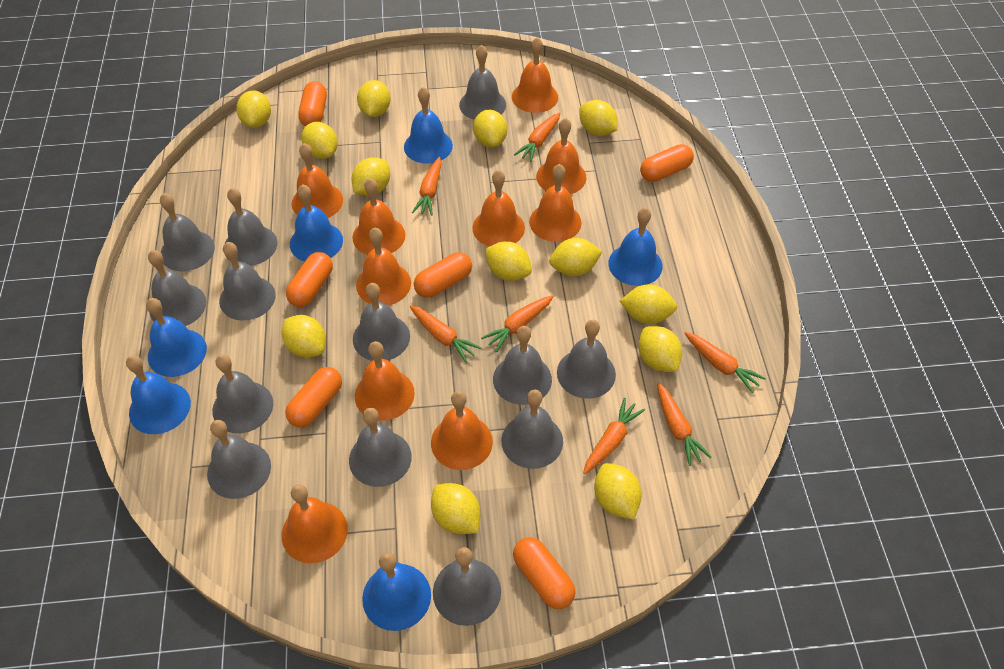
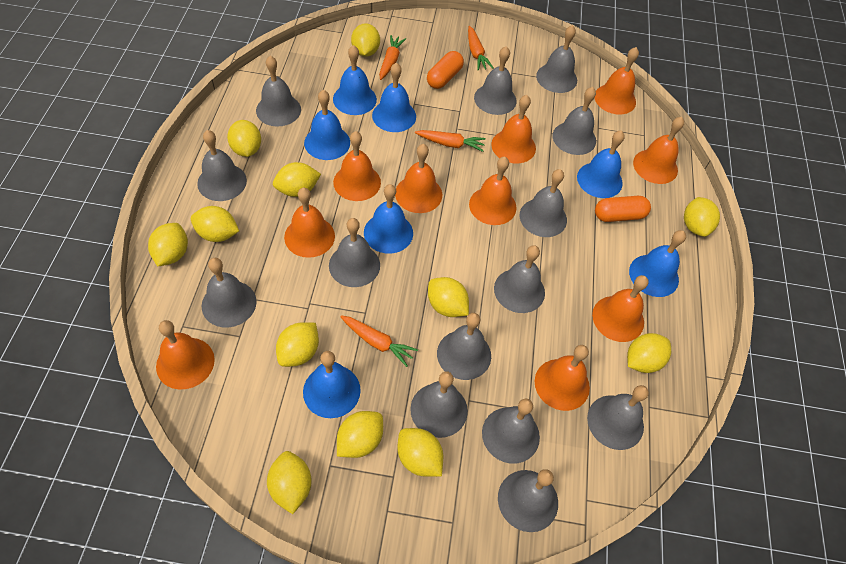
blue bell: [126,355,191,434] [146,298,207,377] [290,184,343,261] [362,553,431,631] [404,87,453,164] [608,208,663,286] = 6 -> [303,351,361,418] [304,90,350,160] [333,45,377,115] [364,184,413,254] [372,63,416,132] [577,130,625,198] [629,230,686,297] = 7
grey bell: [148,250,206,326] [160,193,215,271] [207,420,271,499] [212,354,273,433] [219,242,276,321] [225,188,278,266] [349,408,412,487] [353,283,410,361] [433,547,501,626] [459,45,506,120] [493,326,552,405] [501,390,563,469] [557,320,616,399] = 13 -> [197,130,247,201] [202,258,257,327] [256,56,301,126] [329,218,380,287] [410,371,468,438] [437,313,491,380] [474,46,517,115] [482,398,540,464] [494,245,545,313] [498,469,558,532] [519,169,567,237] [536,25,577,93] [553,87,596,155] [587,385,649,450] = 14
orange capsule: [285,367,342,427] [286,252,333,307] [298,81,327,126] [414,252,472,298] [513,537,576,609] [640,144,694,182] = 6 -> [427,51,464,89] [595,196,651,222] = 2
orange carrot: [410,305,482,362] [412,157,442,216] [481,295,554,352] [514,112,560,162] [583,398,645,474] [657,383,712,466] [684,332,766,393] = 7 -> [340,315,418,367] [379,35,406,80] [415,130,486,152] [468,26,493,70] = 4
yellow lemon: [236,90,271,128] [282,315,326,358] [301,122,338,159] [352,157,390,196] [357,80,391,117] [431,483,480,534] [473,110,507,147] [485,241,532,281] [549,238,602,276] [579,100,618,136] [594,463,642,520] [620,284,677,324] [638,326,682,372] = 13 -> [148,223,188,267] [191,206,239,242] [227,120,261,157] [267,451,312,514] [273,162,321,197] [276,322,319,367] [337,411,383,458] [351,23,380,57] [398,428,443,477] [428,277,469,317] [627,333,671,373] [684,197,720,237] = 12

